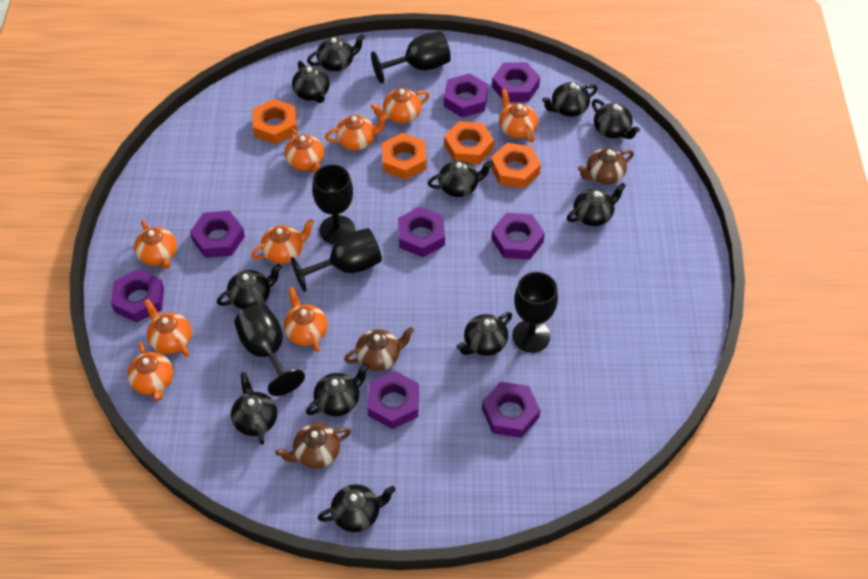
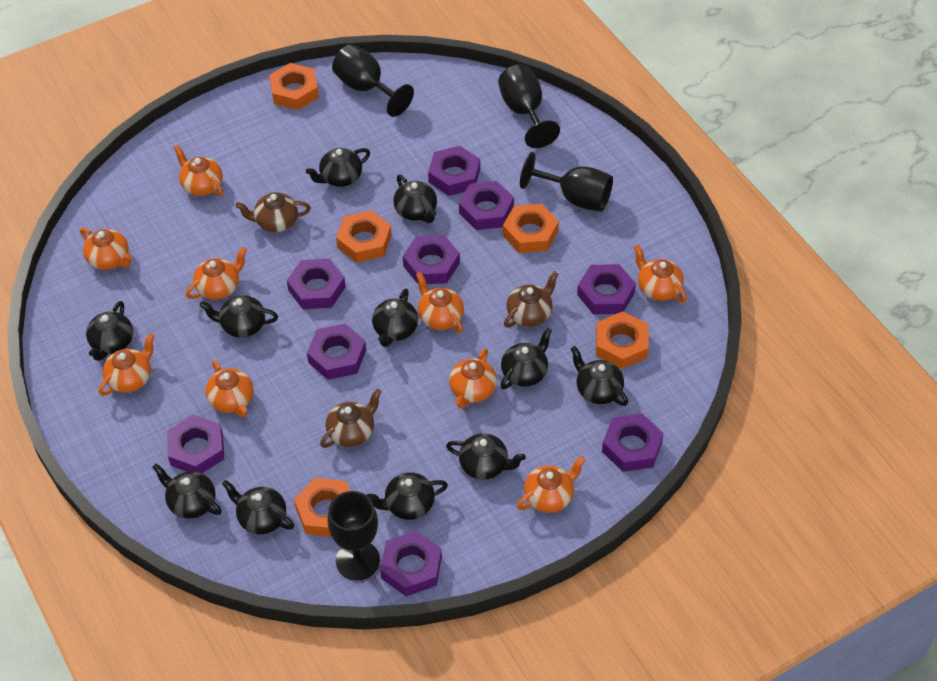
black goblet: [234,304,305,396] [291,228,382,292] [312,165,355,244] [371,31,451,84] [512,272,558,353] = 5 -> [328,491,380,581] [332,44,414,117] [498,64,560,148] [520,152,613,212] = 4
orange nut: [253,99,297,144] [382,133,427,180] [444,121,494,165] [491,143,541,188] = 4 -> [269,63,319,110] [294,478,350,537] [336,210,392,263] [503,204,559,253] [596,311,649,369] = 5
purple nut: [111,269,164,322] [190,211,245,258] [367,371,419,429] [398,207,445,257] [444,73,488,118] [482,382,540,438] [491,213,545,260] [492,62,540,102] = 8 -> [167,415,224,473] [287,258,346,309] [307,324,366,380] [380,531,442,596] [403,235,460,284] [428,146,480,196] [459,181,514,230] [577,264,636,315] [602,413,664,472] = 9

